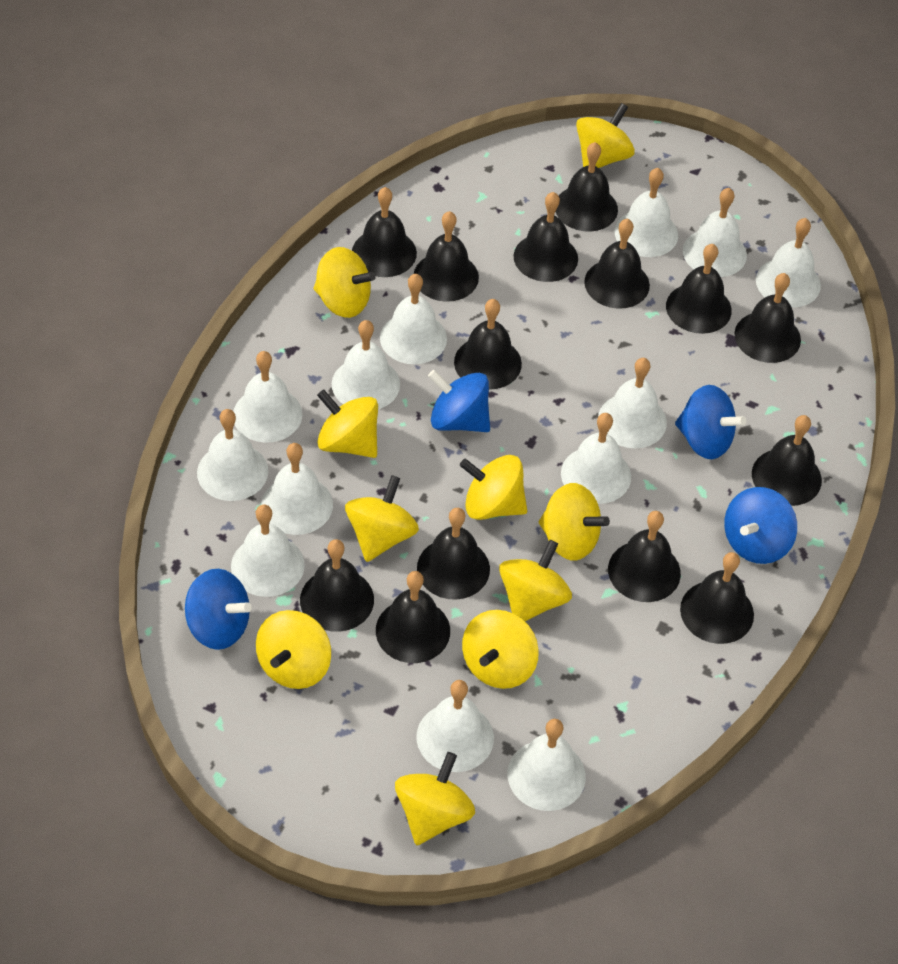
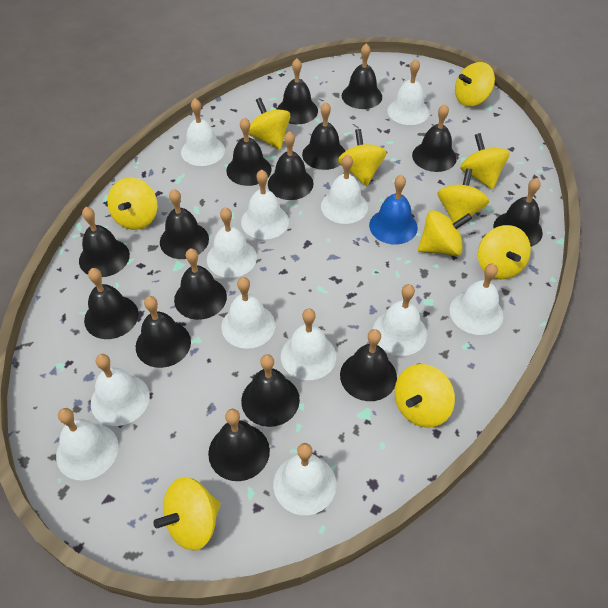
black bell: [300,539,374,632] [352,187,417,277] [376,571,450,663] [414,211,479,302] [417,508,490,600] [454,299,522,390] [514,192,578,282] [555,142,618,232] [584,218,650,309] [608,511,681,602] [666,244,732,334] [680,552,754,644] [734,273,801,363] [752,415,822,506] = 14 -> [79,207,130,277] [84,268,139,339] [136,296,191,368] [160,189,209,259] [174,248,227,320] [208,409,270,481] [226,117,271,186] [241,354,300,427] [268,131,314,200] [277,58,318,124] [302,102,345,170] [340,329,397,401] [342,43,382,109] [412,104,457,172] [493,178,543,247] = 15
blue bell: none = 0 -> [369,175,418,245] = 1
blue spinning top: [185,569,252,650] [428,370,490,432] [675,385,746,459] [724,487,797,564] = 4 -> none = 0
white bell: [197,409,268,501] [231,505,305,597] [233,351,302,443] [261,443,333,535] [332,320,400,409] [380,274,447,364] [416,680,494,772] [508,719,586,811] [561,413,631,504] [598,358,667,448] [615,168,678,257] [683,188,747,277] [756,218,821,307] = 13 -> [56,408,118,481] [91,354,150,426] [181,98,225,166] [207,207,257,278] [221,277,275,349] [241,170,289,239] [273,443,336,515] [281,308,336,380] [321,154,368,224] [373,284,427,356] [387,59,429,125] [450,264,503,335] = 12

